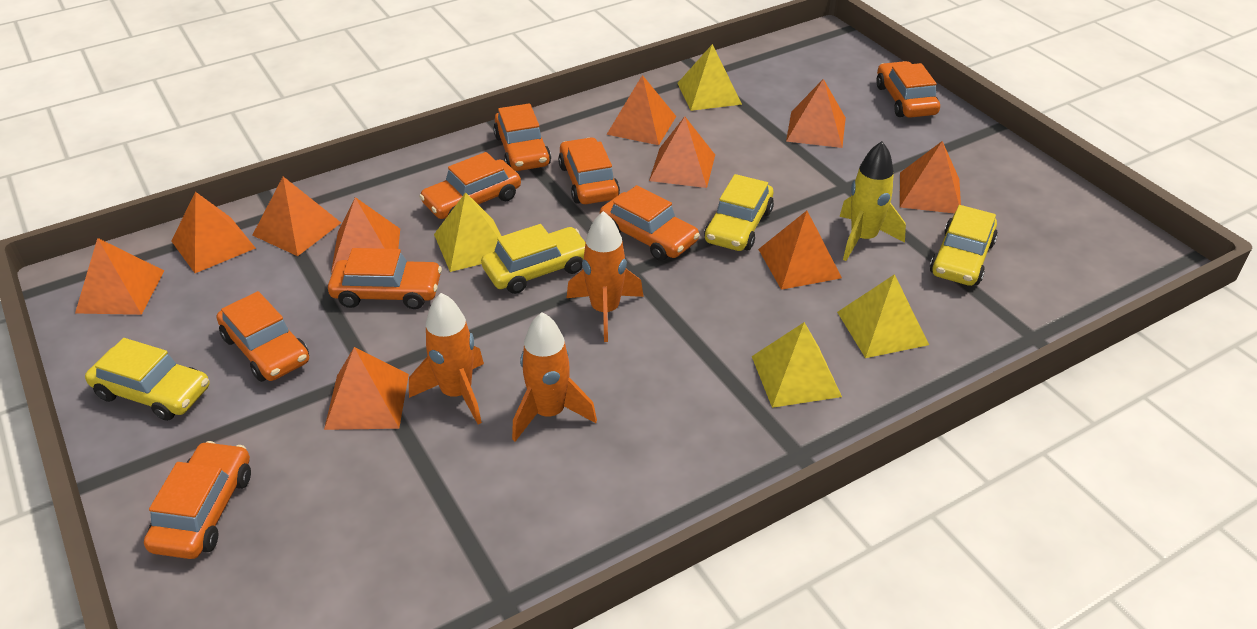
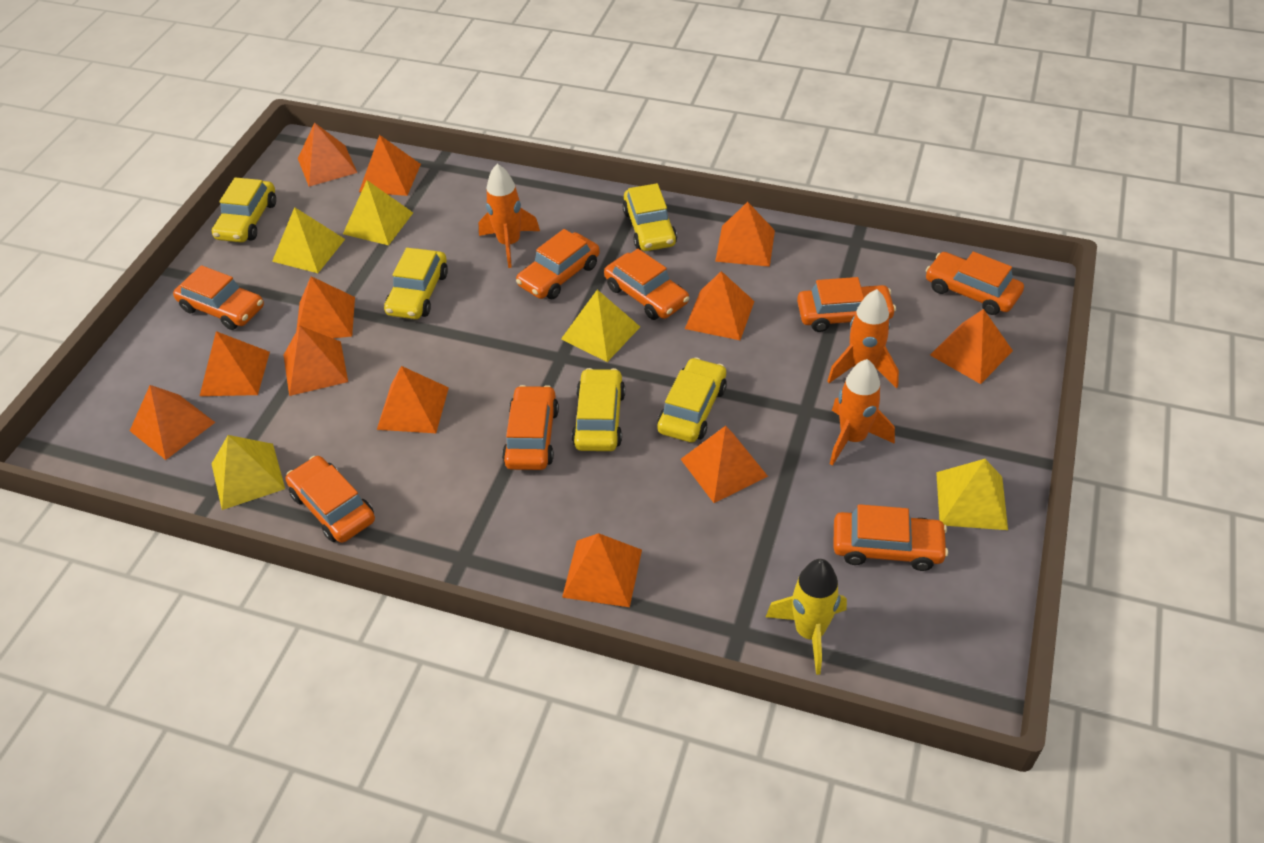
orange pyramid: [75,238,164,315] [171,192,256,273] [252,177,341,256] [324,347,409,430] [331,197,400,273] [606,75,676,145] [649,116,715,188] [758,211,842,290] [786,79,846,148] [900,141,961,213] = 10 -> [130,385,216,460] [200,331,270,396] [284,326,348,396] [296,276,355,338] [298,123,357,187] [359,135,421,196] [377,366,449,433] [562,533,642,607] [681,426,768,503] [685,271,754,340] [715,202,775,267] [930,309,1013,384] = 12
yellow car: [85,338,210,421] [481,224,585,294] [704,174,774,251] [930,205,998,286] = 4 -> [212,177,276,242] [384,248,448,319] [572,368,625,451] [622,183,677,251] [657,357,727,442] = 5
yellow pyramid: [434,192,501,272] [678,44,742,111] [752,322,842,408] [837,274,929,358] = 4 -> [212,435,285,510] [272,207,345,273] [343,180,413,245] [561,290,640,362] [936,459,1008,530] = 5

